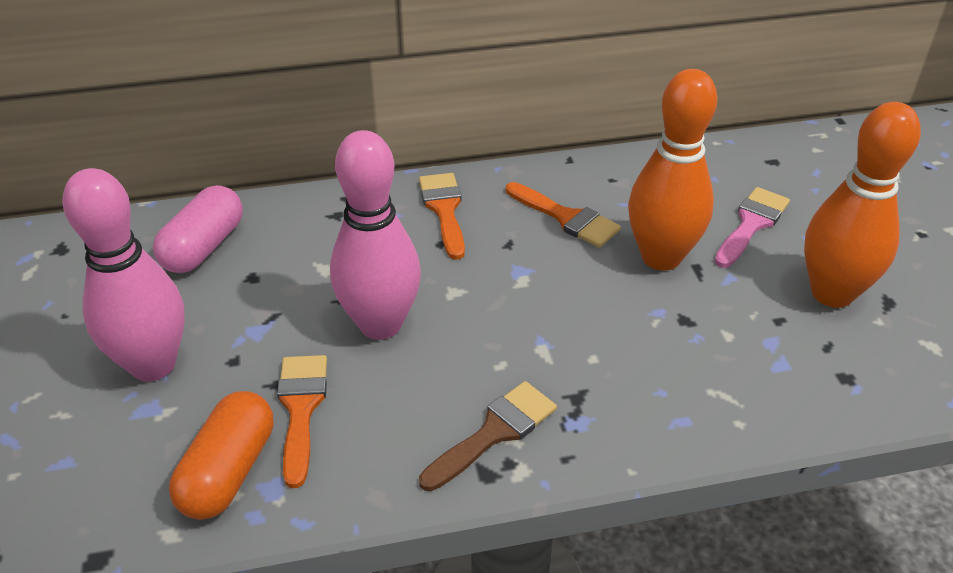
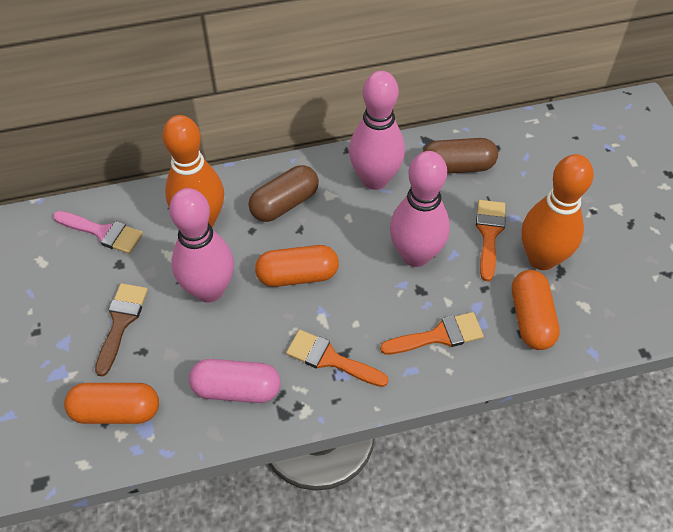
brown capsule: none = 0 -> [248,165,319,222] [423,138,498,174] = 2
orange capsule: [169,391,273,520] = 1 -> [64,383,159,424] [255,245,339,287] [512,270,560,350] = 3
pink bowling pin: [62,168,185,382] [330,130,421,340] = 2 -> [169,188,234,303] [349,71,405,190] [390,151,450,267] = 3

